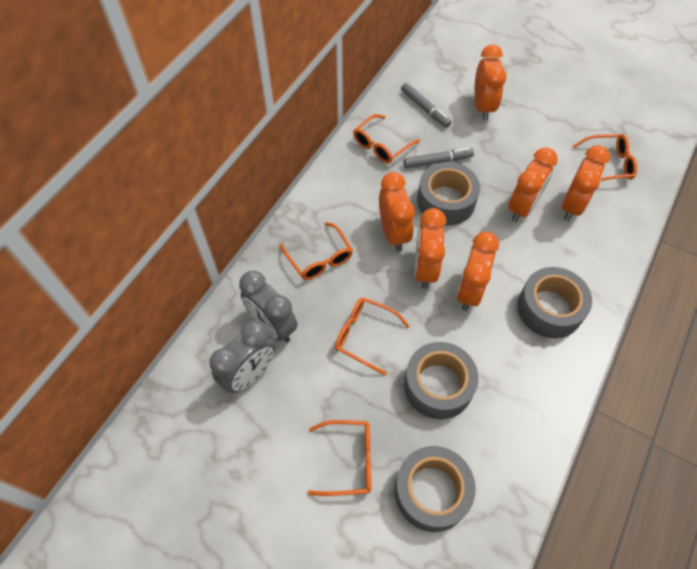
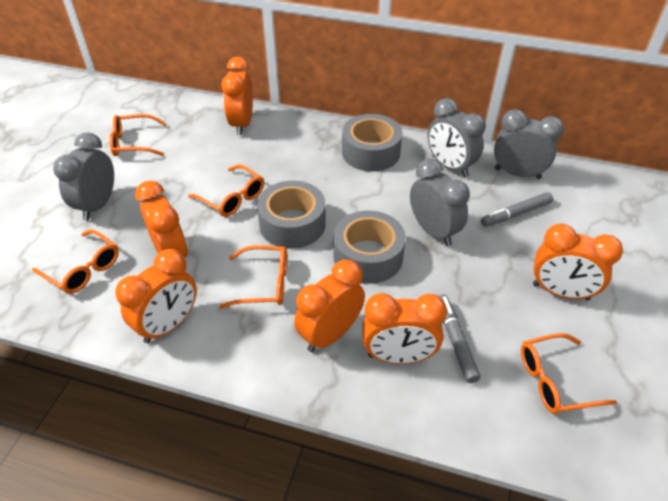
grey clock: [209,321,276,393] [239,271,298,342] = 2 -> [53,132,114,221] [410,158,470,246] [428,98,486,177] [494,109,564,179] = 4
grey tape: [395,446,476,532] [404,342,478,419] [417,162,480,225] [517,267,592,338] = 4 -> [257,181,326,249] [333,210,406,284] [342,114,402,171] = 3

